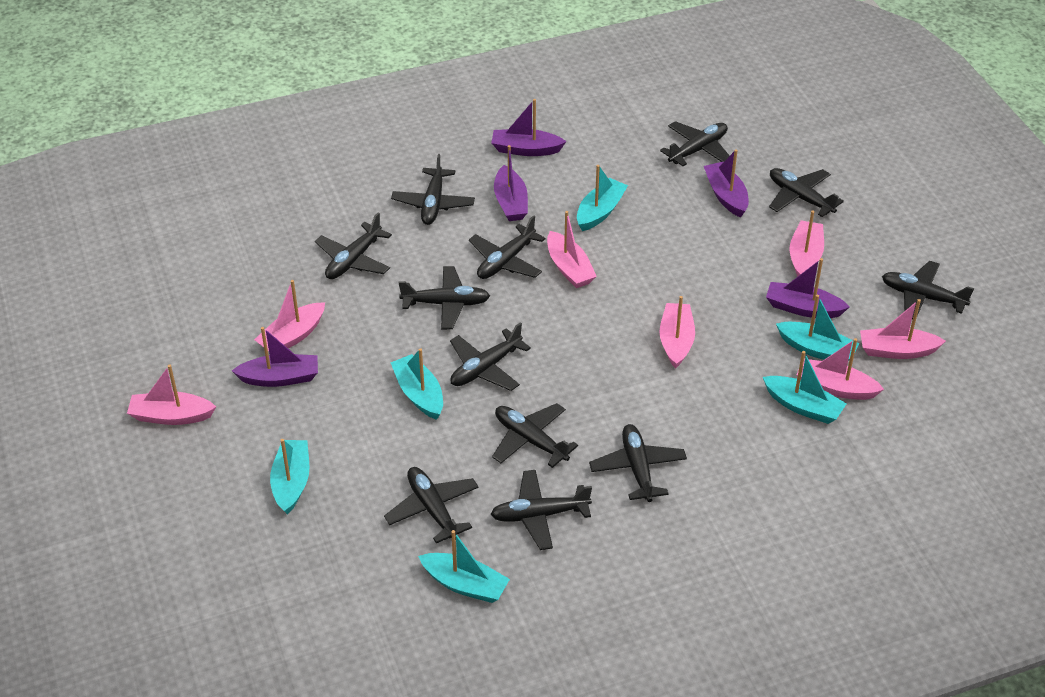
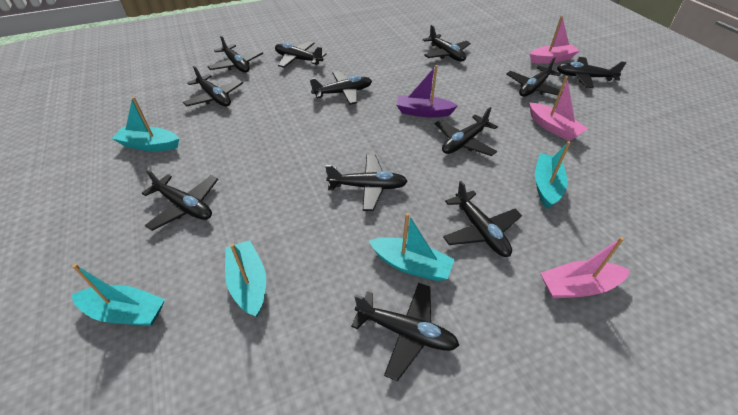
pink boat: [127,365,216,425] [254,280,325,351] [547,211,597,288] [659,296,695,369] [790,211,824,277] [797,338,884,400] [860,299,946,359] = 7 -> [529,76,588,141] [530,16,579,64] [540,237,630,298] = 3
purple boat: [232,327,318,387] [491,99,567,156] [494,145,528,221] [704,149,749,218] [766,258,849,318] = 5 -> [396,65,458,117] = 1
turquoise boat: [270,439,309,514] [391,348,443,420] [418,530,510,603] [577,165,628,231] [763,351,847,424] [776,295,859,361] = 6 -> [72,264,165,326] [112,97,179,151] [225,240,266,317] [369,213,455,281] [535,141,571,209] = 5

